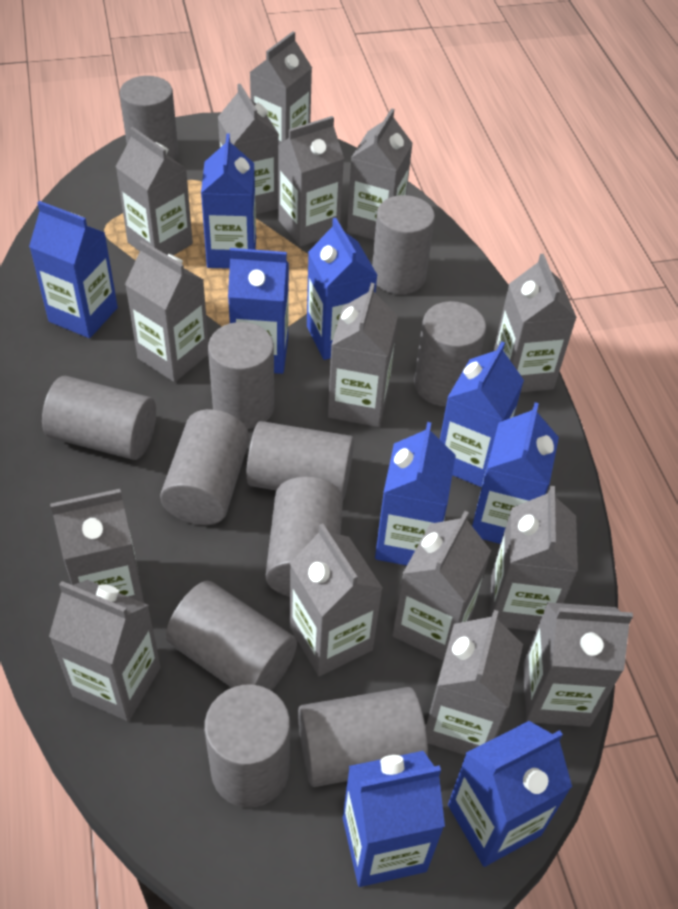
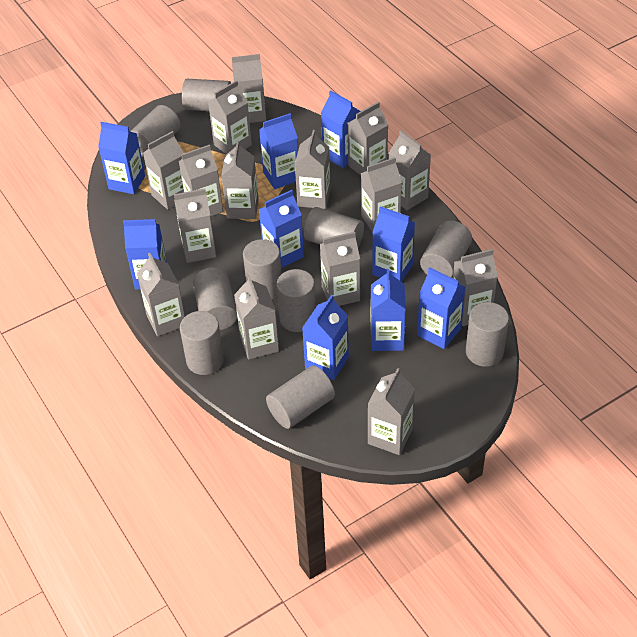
grey cylinder: [42,376,156,460] [120,76,178,160] [160,409,250,525] [166,581,297,691] [204,685,290,808] [208,322,274,429] [246,421,354,499] [266,477,343,597] [298,687,428,787] [372,195,435,295] [414,301,486,407] = 11 -> [130,105,180,157] [180,311,224,375] [182,79,231,111] [193,267,237,330] [243,239,282,300] [266,365,335,429] [276,269,316,332] [304,207,364,247] [420,220,472,277] [466,302,509,367] = 10

